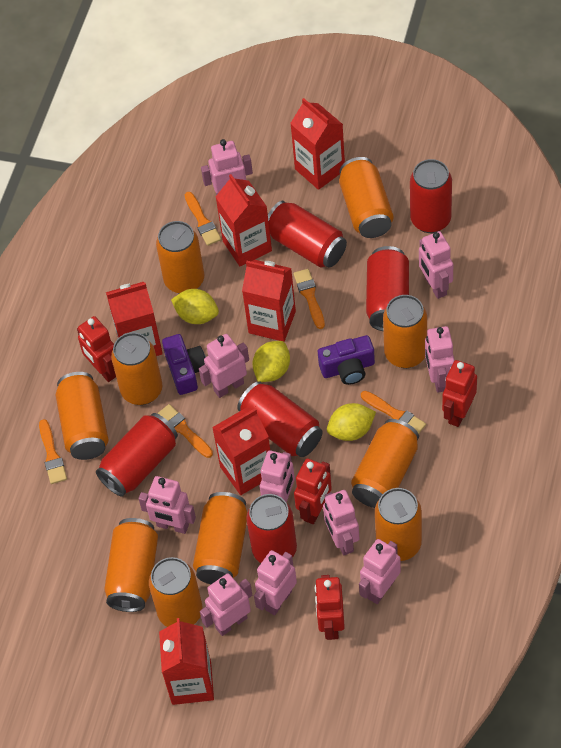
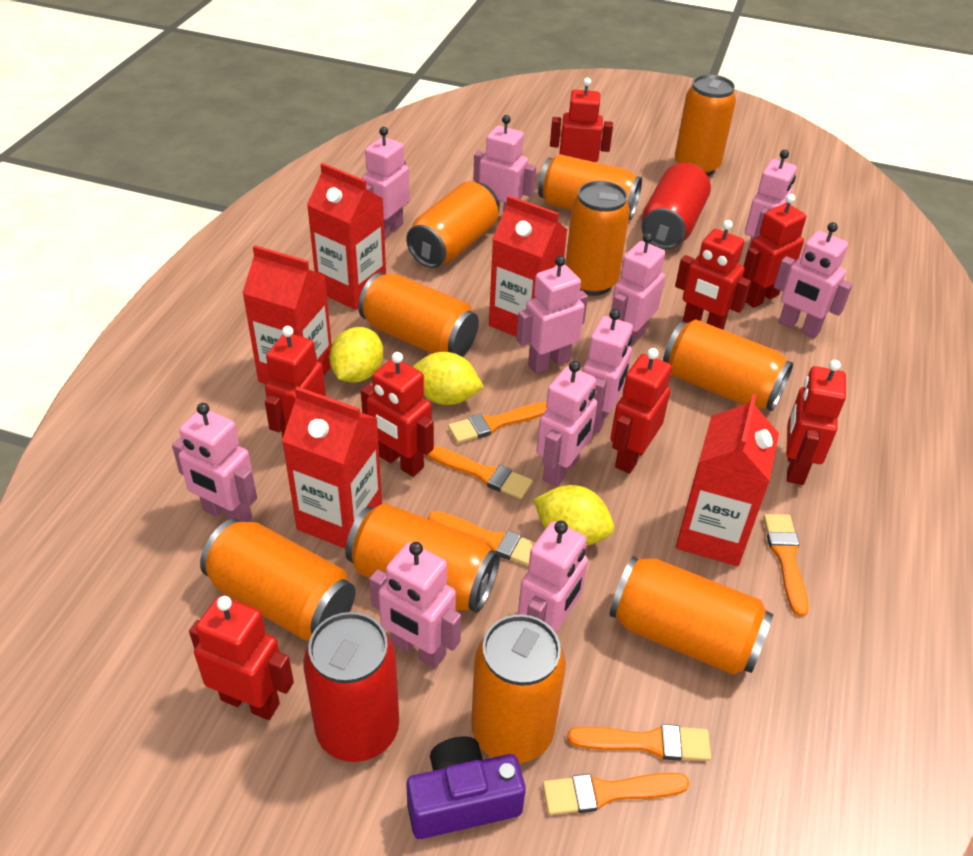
orange brush: [39,419,67,484] [157,404,213,458] [185,192,221,246] [293,269,325,329] [361,391,426,434] = 5 -> [426,446,533,499] [428,511,536,566] [448,402,547,443] [543,773,690,815] [567,724,711,761] [763,514,809,617] = 6
pink robot: [139,476,196,534] [199,334,249,398] [200,573,252,636] [201,139,253,195] [254,550,297,615] [260,450,295,503] [323,490,360,555] [359,539,401,604] [419,231,453,299] [425,326,455,392] = 10 -> [172,403,257,522] [362,127,410,239] [369,542,461,668] [473,115,536,214] [516,256,588,374] [518,521,588,633] [536,361,597,487] [582,309,633,433] [611,233,665,347] [745,150,797,249] [774,222,853,339] = 11
purple camera: [162,334,206,395] [318,335,375,385] = 2 -> [406,737,526,839] = 1
red can: [96,413,178,497] [237,381,323,457] [246,494,297,563] [268,201,347,267] [366,246,409,331] [410,159,452,233] = 6 -> [303,612,399,762] [641,163,711,249] = 2
red carton: [106,282,163,356] [159,618,214,705] [212,407,270,495] [216,174,272,266] [242,260,296,342] [290,98,345,190] = 6 -> [242,245,332,384] [282,387,382,549] [307,163,386,310] [489,196,567,337] [676,394,779,566] = 5
red robot: [77,316,116,382] [294,458,332,524] [315,575,345,640] [442,360,477,427] = 4 -> [189,596,294,720] [265,326,326,438] [361,352,434,477] [550,78,613,162] [610,348,672,474] [675,220,751,330] [743,194,806,308] [786,360,846,485] = 8

